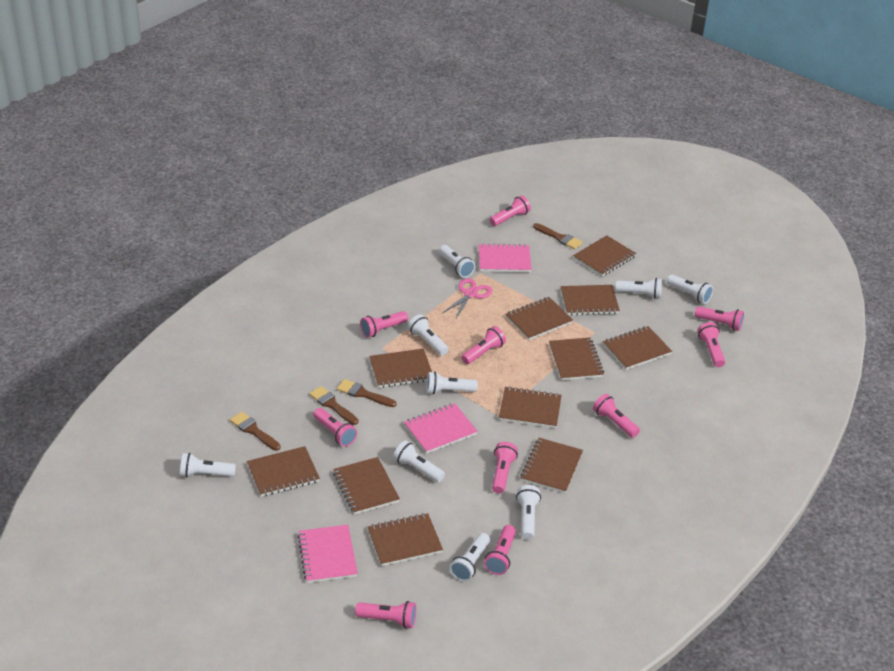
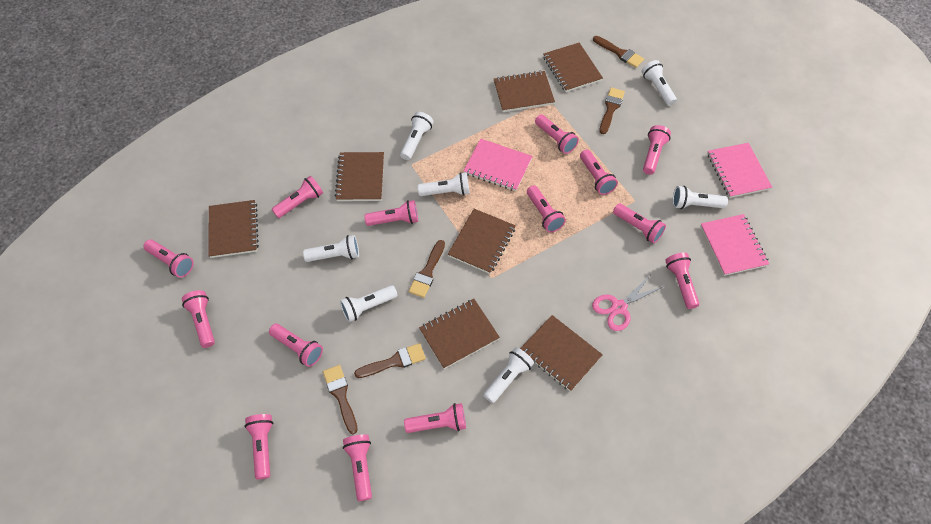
brown brush: [230,412,281,451] [309,386,358,425] [337,379,397,407] [533,223,583,250] = 4 -> [323,365,358,434] [354,343,426,378] [409,240,445,298] [593,36,644,68] [599,87,625,134] = 5
brown notebook: [247,446,320,497] [333,457,400,514] [368,513,443,566] [369,348,432,388] [499,386,562,428] [506,297,573,340] [520,438,583,493] [549,337,604,381] [561,285,620,316] [573,235,636,277] [603,326,672,370] = 11 -> [209,200,259,258] [335,152,384,201] [419,299,500,369] [448,209,516,274] [494,71,555,112] [520,315,603,392] [543,43,603,92] = 7
pink flashlight: [313,408,357,447] [355,601,416,629] [360,311,408,338] [461,326,506,364] [484,525,516,575] [490,195,531,226] [492,442,518,494] [593,394,640,438] [695,307,744,331] [698,322,725,367] = 10 -> [143,240,194,278] [182,290,215,348] [244,414,273,480] [269,324,323,367] [272,176,323,218] [343,434,372,501] [364,200,418,226] [404,403,466,433] [527,185,566,233] [535,114,579,154] [580,149,618,195] [613,203,666,244] [643,125,671,175] [665,252,700,309] = 14
white flashlight: [180,453,236,478] [393,440,445,483] [408,314,449,356] [427,372,478,394] [439,245,475,278] [450,533,490,581] [516,485,541,540] [615,278,662,299] [667,275,713,304] = 9 -> [303,235,359,262] [340,285,397,322] [400,112,433,160] [418,172,470,196] [483,347,534,403] [642,60,677,106] [673,186,728,209] = 7

